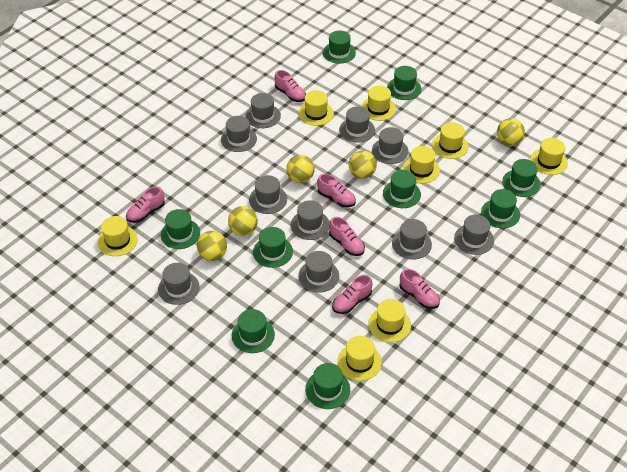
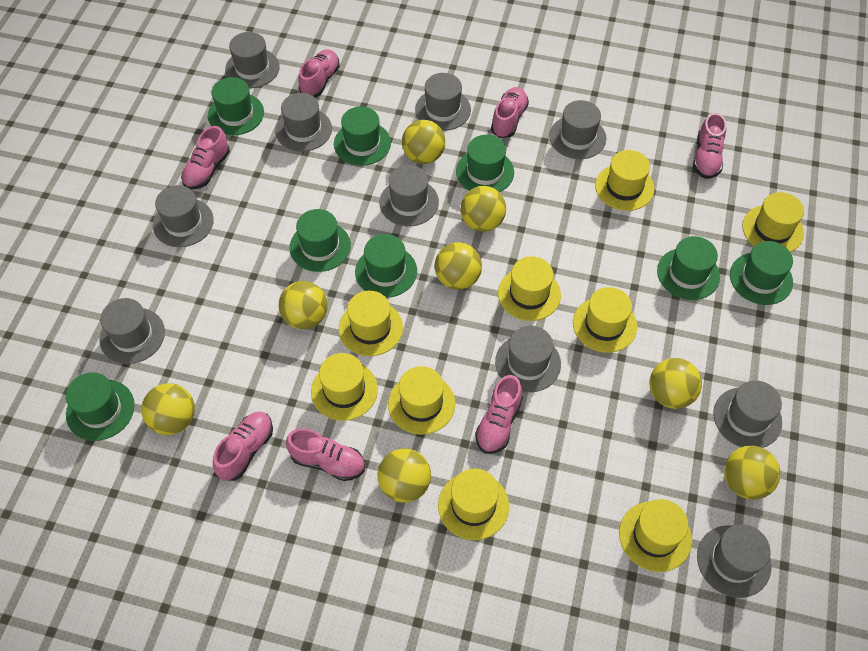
green hat: [161,209,200,249] [232,309,275,353] [253,227,293,268] [305,363,350,409] [323,30,356,64] [383,170,421,208] [387,66,422,100] [481,189,520,228] [502,159,541,197] = 9 -> [66,372,135,441] [208,77,264,135] [289,209,351,272] [334,106,391,166] [355,234,417,298] [456,135,514,192] [657,236,720,300] [730,241,793,305] = 8
pink shoe: [126,186,165,223] [274,70,306,102] [317,174,356,207] [329,217,365,256] [332,274,372,314] [400,269,440,309] = 6 -> [181,126,230,190] [213,411,273,481] [286,428,365,481] [298,49,340,97] [475,375,523,454] [491,87,529,138] [693,113,727,179] = 7
yellow ball: [197,231,227,261] [228,206,258,236] [286,155,315,183] [349,151,377,179] [497,118,525,146] = 5 -> [141,383,195,435] [279,281,328,329] [378,448,431,503] [402,120,446,164] [435,242,482,290] [461,186,506,232] [649,358,702,409] [724,446,780,500] = 8
yellow hat: [98,216,138,256] [299,90,334,126] [338,336,382,381] [361,86,396,121] [368,299,411,342] [403,146,440,183] [432,122,469,159] [530,138,568,175] = 8 -> [311,353,378,421] [339,291,403,356] [388,366,455,435] [438,468,509,540] [498,256,561,321] [573,287,637,353] [595,150,654,211] [619,499,692,572] [742,192,804,252] = 9

